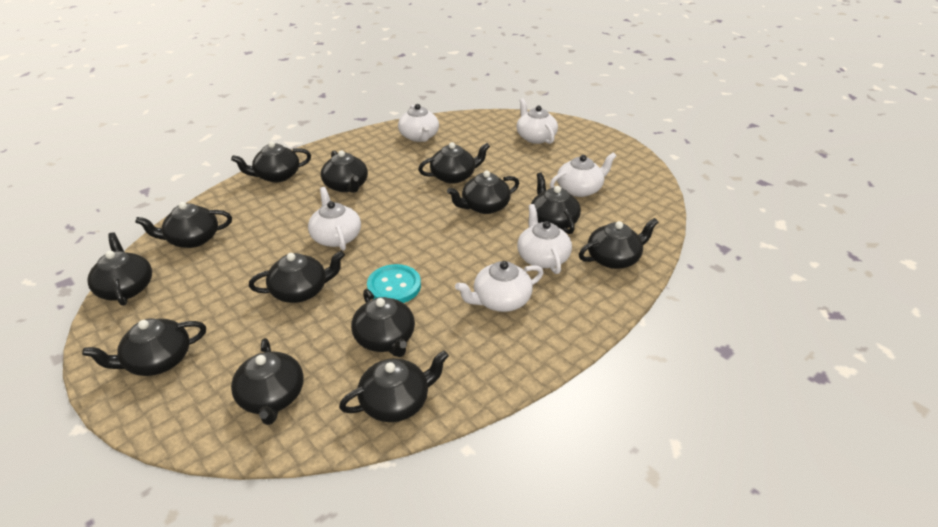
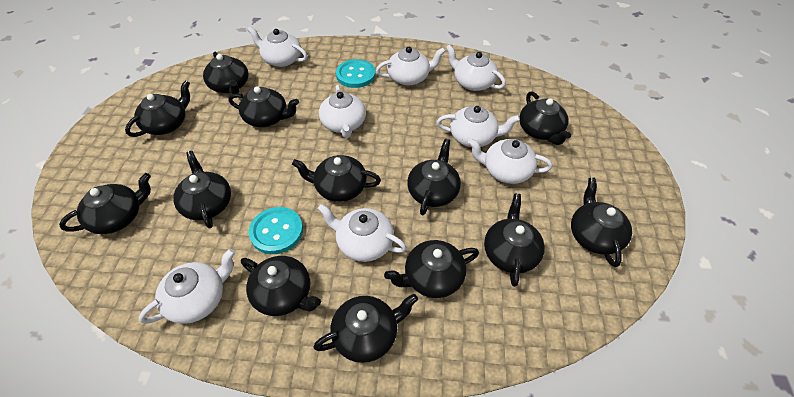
turquoise button: [367,264,421,303] = 1 -> [249,207,303,254] [336,59,375,88] = 2
white teapot: [308,187,361,251] [398,104,439,142] [455,261,544,312] [516,98,558,144] [517,204,572,274] [550,152,616,197] = 6 -> [139,249,235,324] [247,26,307,67] [317,204,407,262] [319,85,366,138] [376,47,446,86] [437,105,520,147] [446,44,506,91] [468,139,552,184] = 8

